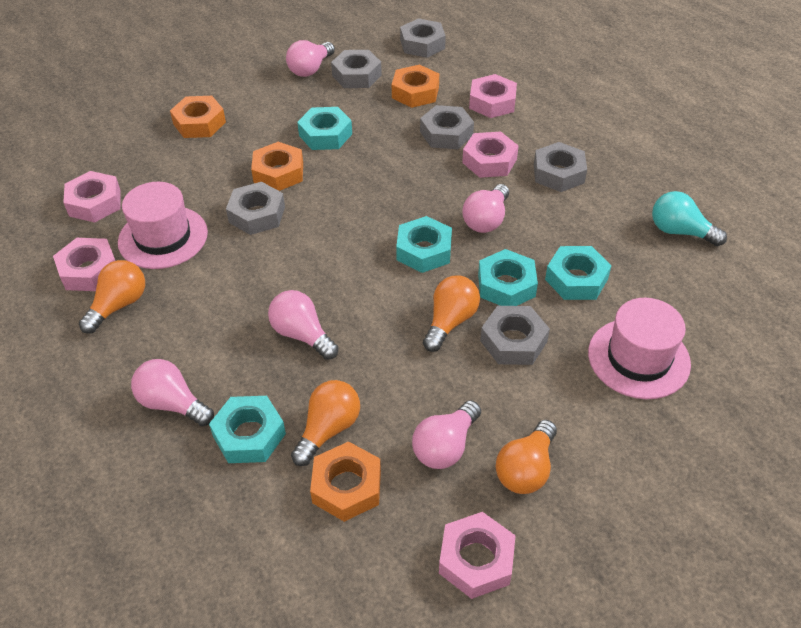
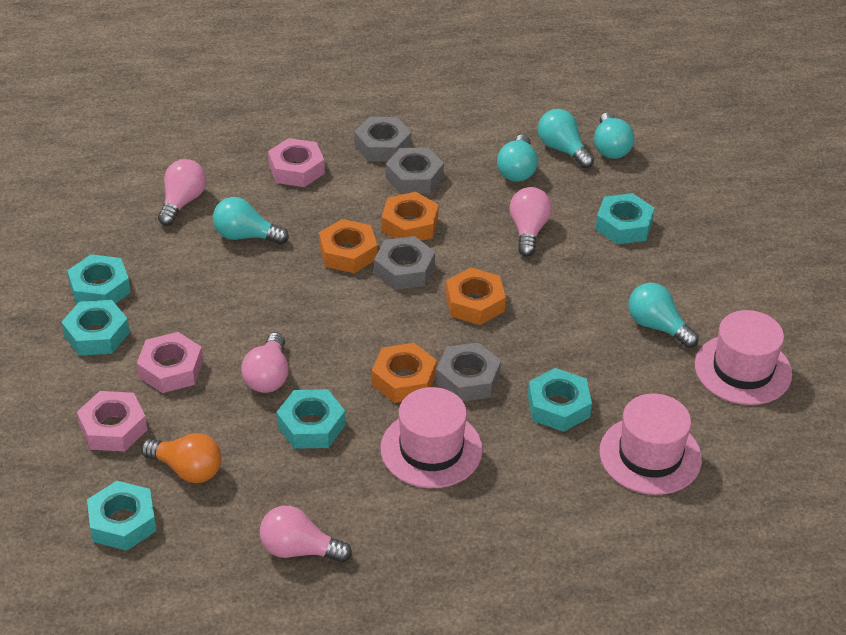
grey nut: [226,182,285,235] [331,50,382,88] [400,18,446,58] [420,105,474,149] [480,306,550,365] [534,142,587,192] = 6 -> [354,117,411,162] [374,236,435,290] [386,148,444,194] [436,342,501,401] = 4
orange light bulb: [79,260,145,334] [291,380,360,466] [423,275,480,352] [496,420,557,494] = 4 -> [141,433,222,483] = 1
pink hat: [118,182,208,269] [588,298,691,399] = 2 -> [381,387,483,488] [599,393,702,495] [695,310,792,405] = 3
pink light bulb: [131,359,214,426] [268,290,339,360] [286,40,335,77] [412,401,481,469] [462,184,509,233] = 5 -> [158,159,206,226] [241,332,289,393] [260,506,352,563] [510,187,552,257] = 4
pink nut: [53,238,115,291] [63,171,121,223] [439,512,516,599] [462,132,519,178] [469,74,517,118] = 5 -> [77,391,147,452] [137,332,203,393] [268,138,325,187] = 3
turquoise light bulb: [652,191,727,246] = 1 -> [213,197,289,244] [497,134,538,182] [538,109,594,168] [594,112,634,159] [628,283,699,348] = 5
turquoise nut: [209,396,286,463] [297,107,352,150] [396,216,452,273] [478,249,538,306] [545,246,611,300] = 5 -> [61,300,130,356] [67,254,131,305] [87,481,156,551] [276,389,346,449] [528,368,592,432] [595,193,655,244] = 6

